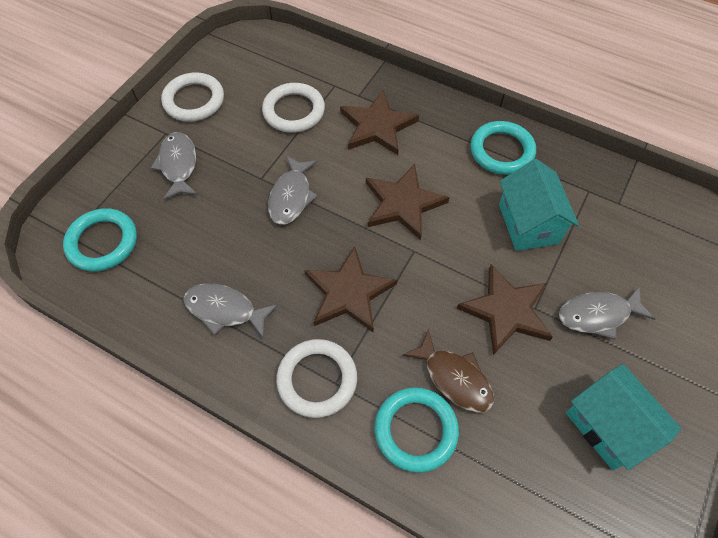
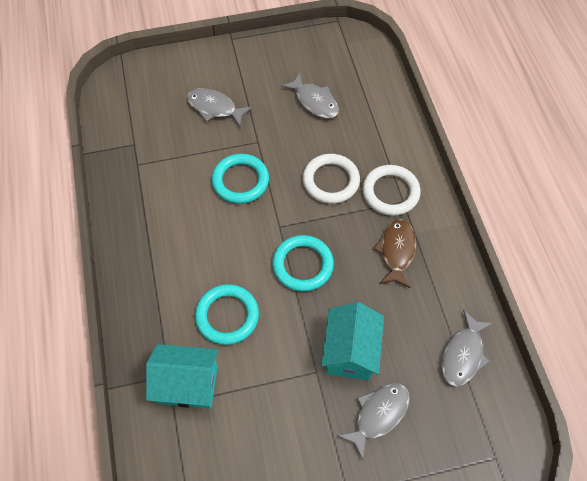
brown star: [305,246,397,332] [340,90,419,155] [366,164,450,240] [457,265,553,355] = 4 -> none = 0
white ring: [161,72,224,122] [262,83,325,133] [276,339,357,418] = 3 -> [303,154,360,204] [362,165,421,216] = 2

